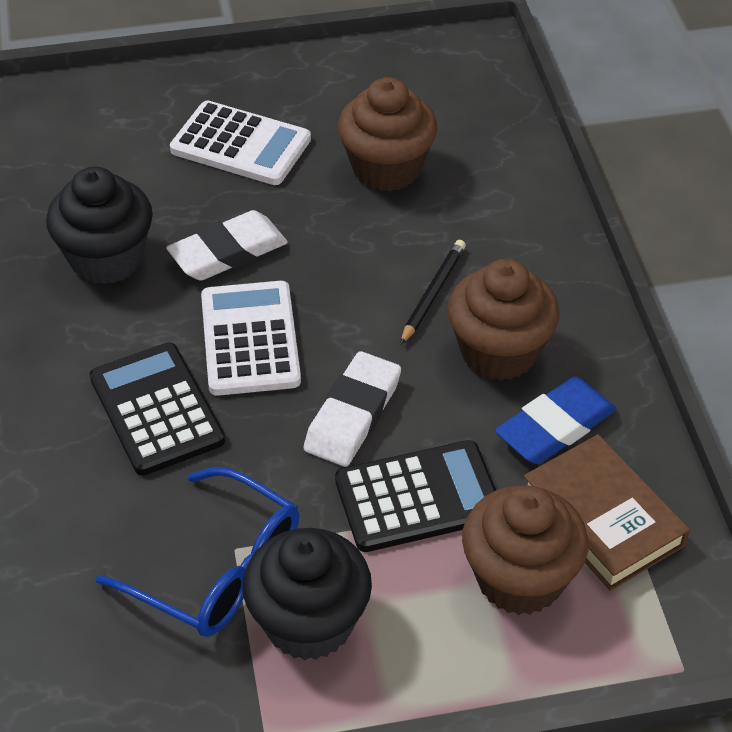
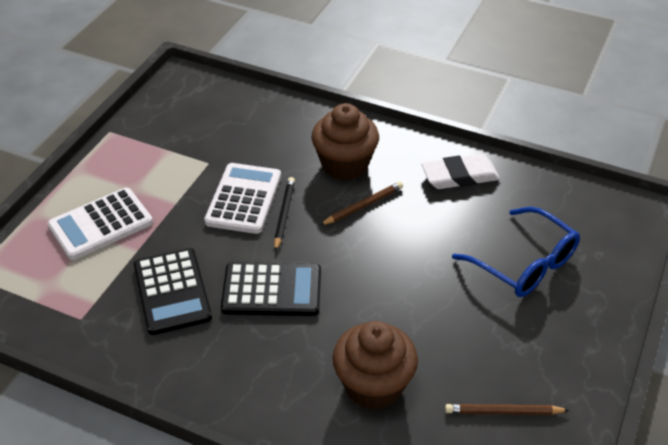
black cupcake: [46,166,153,284] [243,528,372,660] = 2 -> none = 0
blue eraser: [495,376,617,464] = 1 -> none = 0
brown book: [524,434,690,591] = 1 -> none = 0
brown cupcake: [338,77,437,191] [447,259,559,381] [462,485,589,615] = 3 -> [312,103,379,180] [332,321,418,410] = 2
brown pencil: none = 0 -> [320,182,403,225] [445,404,569,415] = 2
white eraser: [166,210,288,281] [304,351,401,467] = 2 -> [421,154,500,189] = 1

